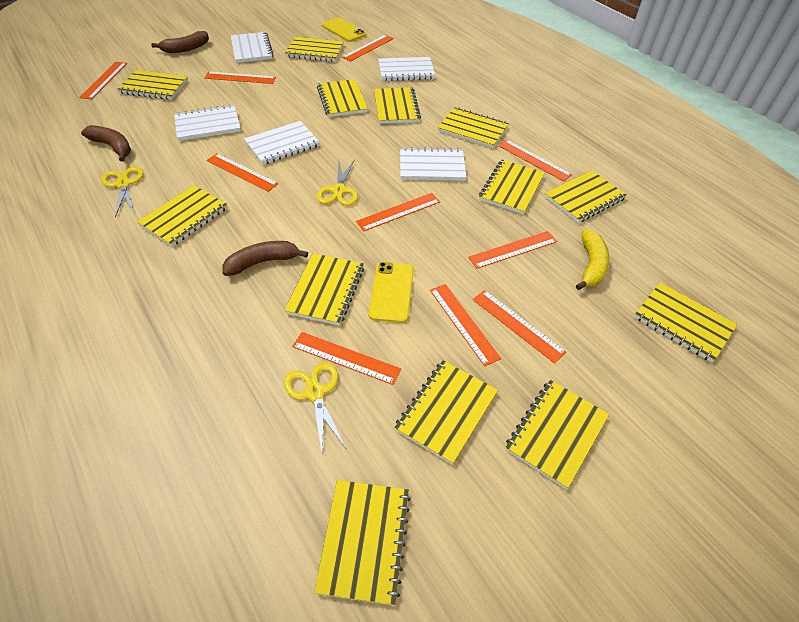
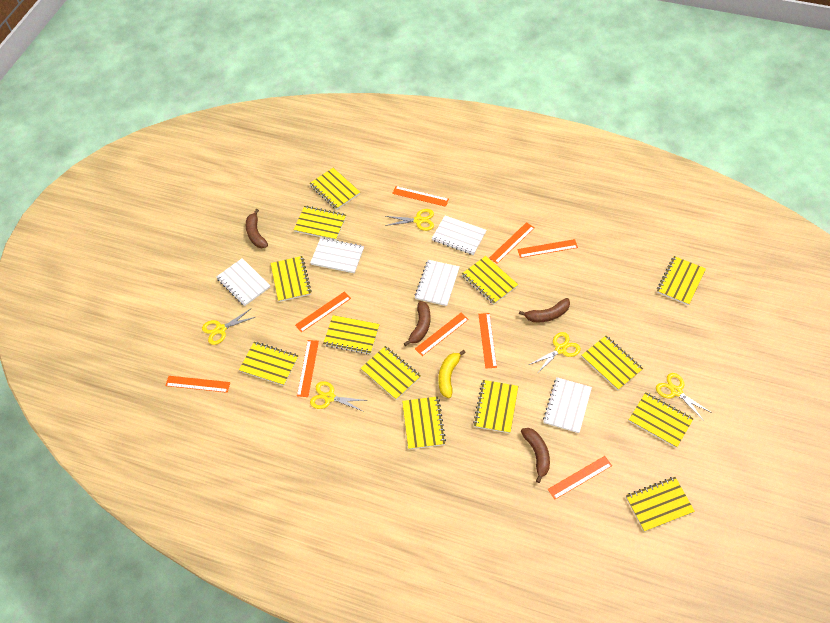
brown banana: [81,125,131,162] [151,31,209,53] [223,241,308,276] = 3 -> [246,209,268,248] [404,301,430,346] [519,298,570,322] [521,428,550,483] = 4
orange ruler: [79,62,127,100] [205,72,276,84] [206,153,279,192] [292,332,401,385] [342,35,394,62] [356,193,440,232] [430,284,501,367] [468,231,557,269] [473,290,567,364] [498,140,572,182] = 10 -> [165,376,230,393] [295,291,351,333] [297,340,319,397] [392,186,449,207] [415,313,469,356] [479,313,497,369] [489,222,534,264] [517,239,578,258] [548,456,612,499] = 9
yellow phone: [322,18,366,42] [368,262,414,323] = 2 -> none = 0
yellow scissors: [101,166,144,217] [284,362,347,453] [316,159,358,206] = 3 -> [202,309,255,345] [310,381,368,412] [385,209,434,231] [529,332,581,374] [656,373,712,421] = 5

